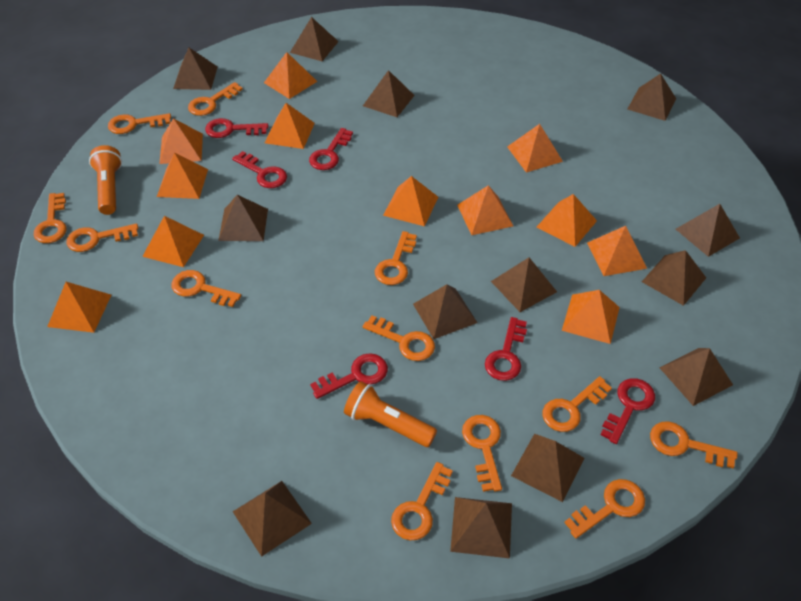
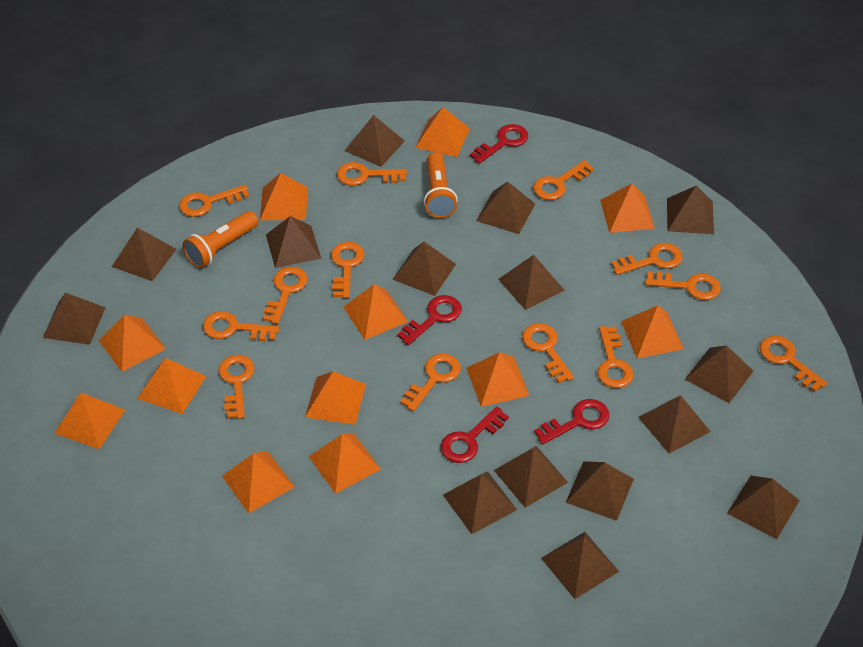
brown pyramid: [173,48,217,90] [218,195,268,241] [233,481,312,557] [290,17,339,61] [363,70,415,117] [413,284,478,339] [450,497,512,558] [491,258,557,312] [511,434,584,502] [628,74,676,121] [642,250,706,306] [660,348,733,406] [676,204,740,257] = 13 -> [43,293,106,345] [112,228,176,281] [266,216,321,268] [345,115,405,167] [392,242,456,296] [443,471,517,534] [476,182,535,234] [494,446,568,508] [498,255,565,310] [541,532,619,599] [566,461,634,521] [638,395,711,454] [667,186,714,234] [685,346,753,403] [727,476,800,539] = 15
orange key: [34,193,67,243] [66,223,138,252] [108,113,171,134] [171,270,241,307] [188,82,243,116] [363,315,435,361] [375,231,417,285] [391,462,453,540] [462,415,502,492] [542,376,612,432] [564,479,645,538] [650,421,738,468] = 12 -> [179,185,249,217] [203,311,279,341] [218,355,255,419] [263,267,308,324] [331,242,364,298] [337,162,407,186] [400,353,461,411] [522,323,574,383] [533,160,594,200] [597,326,634,388] [611,243,682,275] [645,271,721,300] [760,336,827,392] = 13
red key: [205,118,268,138] [232,151,287,188] [309,128,353,170] [310,353,388,399] [485,317,527,381] [600,378,655,444] = 6 -> [397,295,462,345] [441,406,509,463] [470,124,528,164] [534,399,609,445] = 4

